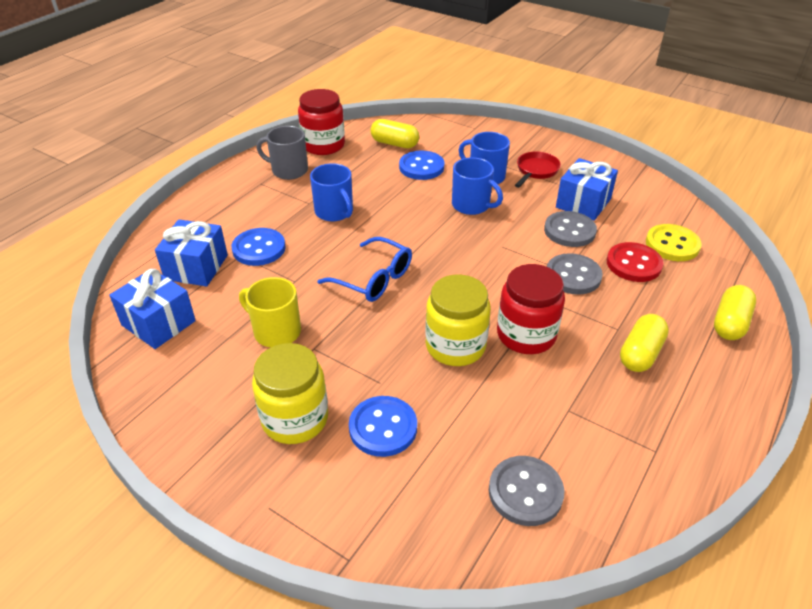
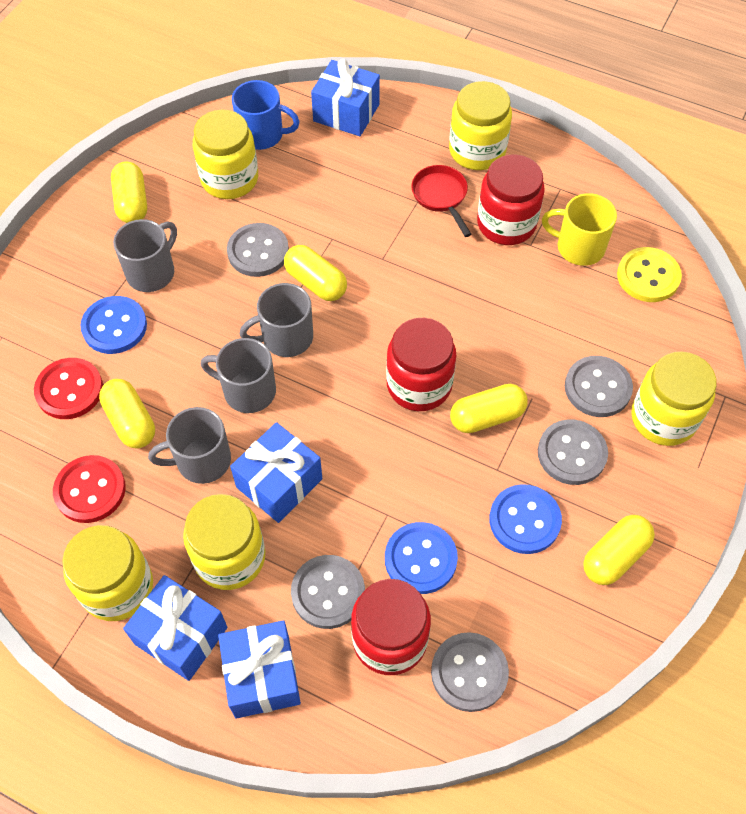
blue gift: [109,269,196,349] [155,220,228,286] [556,158,618,221] = 3 -> [123,575,228,681] [218,620,301,719] [230,422,322,523] [311,59,380,136] = 4
blue glasses: [317,237,412,302] = 1 -> none = 0
blue mug: [310,163,353,221] [452,157,503,215] [459,132,510,184] = 3 -> [232,80,300,150] = 1
grey button: [489,456,564,526] [544,211,597,247] [547,253,603,295] = 3 -> [227,223,289,277] [291,555,365,629] [431,632,509,712] [538,419,608,485] [565,356,633,417] = 5
grey mug: [257,126,308,180] = 1 -> [113,219,177,292] [148,407,231,484] [201,338,276,413] [240,283,313,357] = 4
red button: [607,242,663,282] = 1 -> [34,358,103,419] [53,455,126,523] = 2
red jar: [298,89,345,155] [497,264,565,354] = 2 -> [351,579,431,675] [386,318,456,411] [477,155,545,245] = 3
yellow capsule: [371,119,419,148] [620,314,669,372] [714,285,756,340] = 3 -> [99,379,155,448] [111,162,147,223] [284,245,347,301] [450,384,528,433] [583,515,655,585] = 5
yellow jar: [252,343,328,444] [425,274,491,366] = 2 -> [62,525,153,621] [183,494,265,590] [193,110,258,199] [449,81,512,170] [631,351,717,446] = 5

